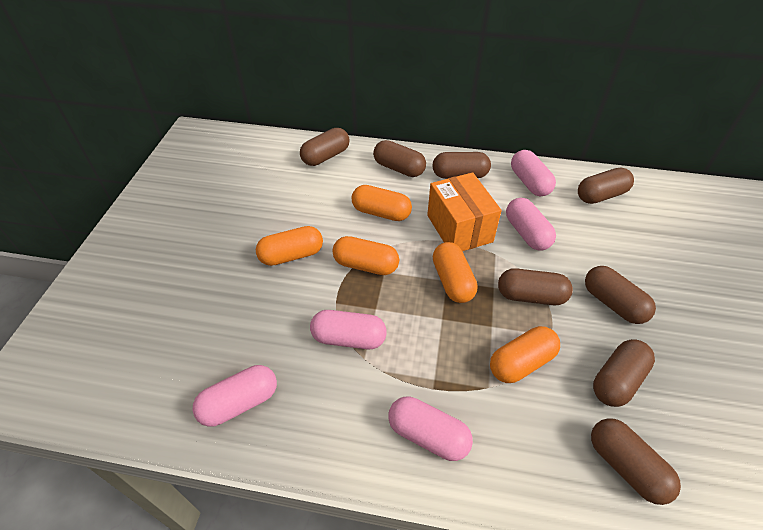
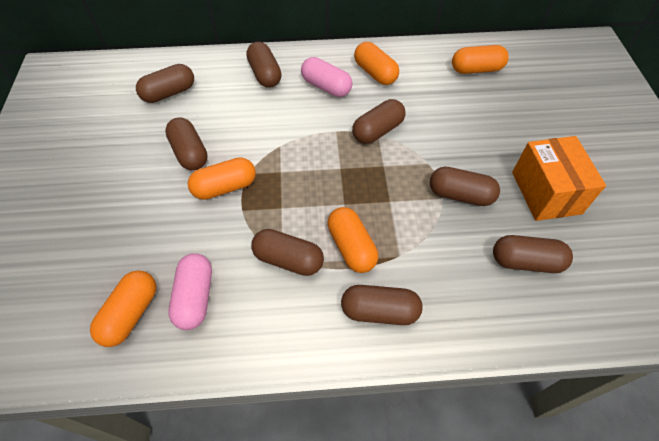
pink capsule: [193,365,277,427] [310,310,387,349] [388,397,473,461] [506,198,556,250] [511,150,556,197] = 5 -> [169,253,212,330] [301,57,353,97] = 2

